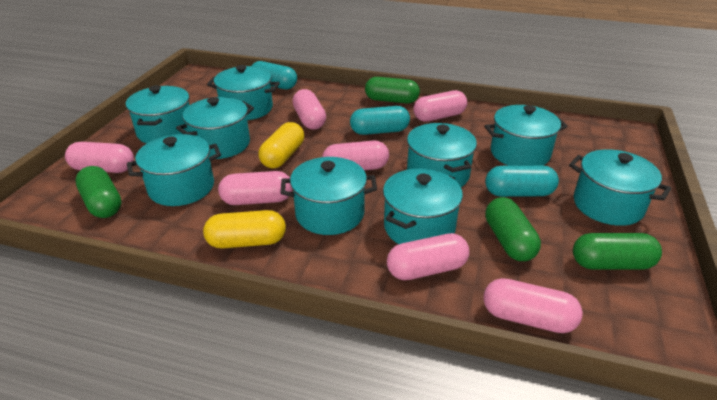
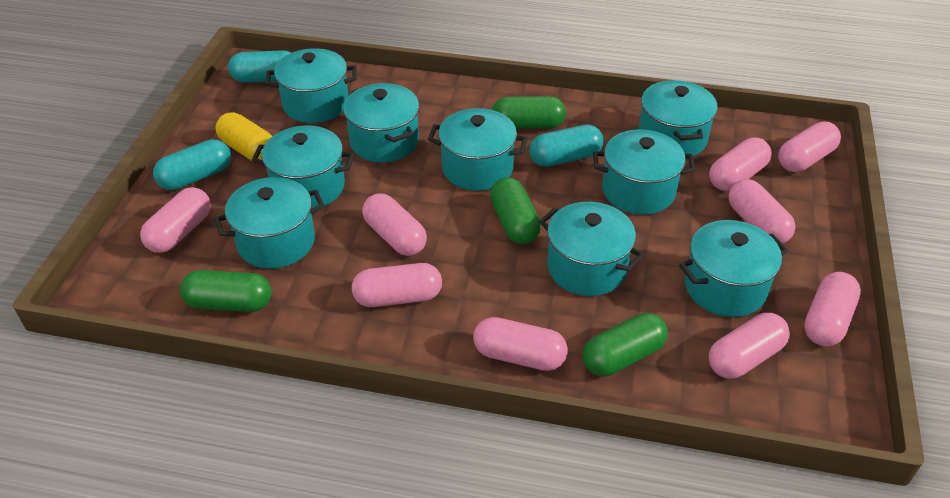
pink capsule: [65,142,134,173] [218,171,292,205] [293,89,326,129] [322,140,389,170] [387,233,469,280] [413,90,467,122] [483,278,583,333] = 7 -> [140,187,211,253] [352,263,442,307] [362,193,427,256] [473,317,568,371] [709,137,772,191] [709,313,790,379] [728,179,796,244] [778,121,841,172] [804,272,861,346] = 9
yellow capsule: [203,210,286,248] [258,122,304,168] = 2 -> [215,112,272,161] = 1

